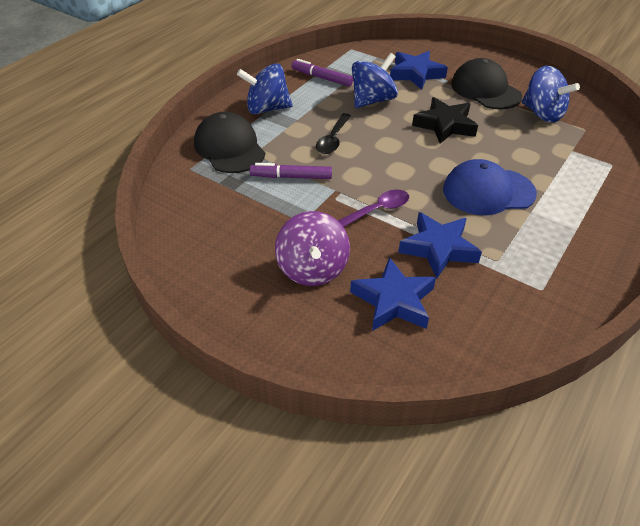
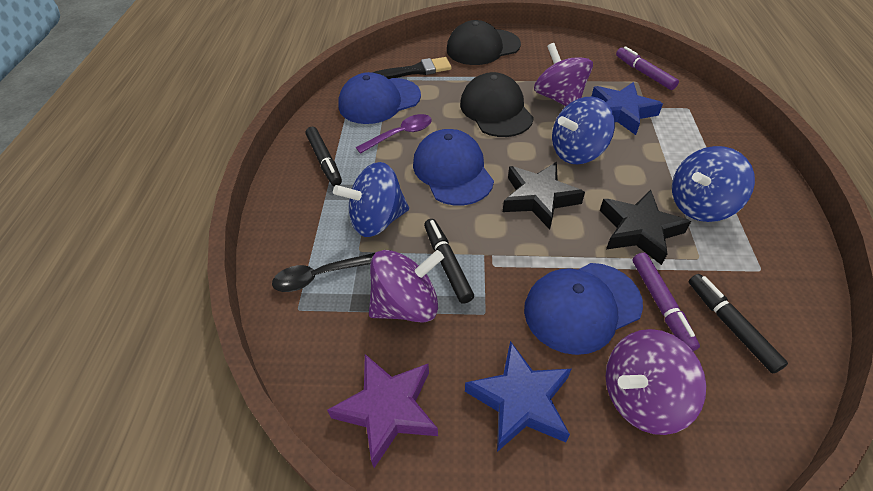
black brush: none = 0 -> [372,57,452,79] = 1
black marker: none = 0 -> [305,127,342,186] [424,219,474,304] [689,274,788,374] = 3
black star: [412,97,478,144] = 1 -> [503,162,585,230] [600,190,691,265] = 2
blue cap: [443,159,537,215] = 1 -> [338,72,421,124] [413,129,494,206] [524,263,643,355] = 3
blue star: [350,257,436,331] [390,51,448,90] [398,212,482,278] = 3 -> [465,341,571,452] [591,82,663,135] = 2
purple spinning top: [275,211,350,286] = 1 -> [369,250,444,323] [534,43,593,106] [606,329,706,435] = 3
purple star: none = 0 -> [327,354,438,468] = 1

